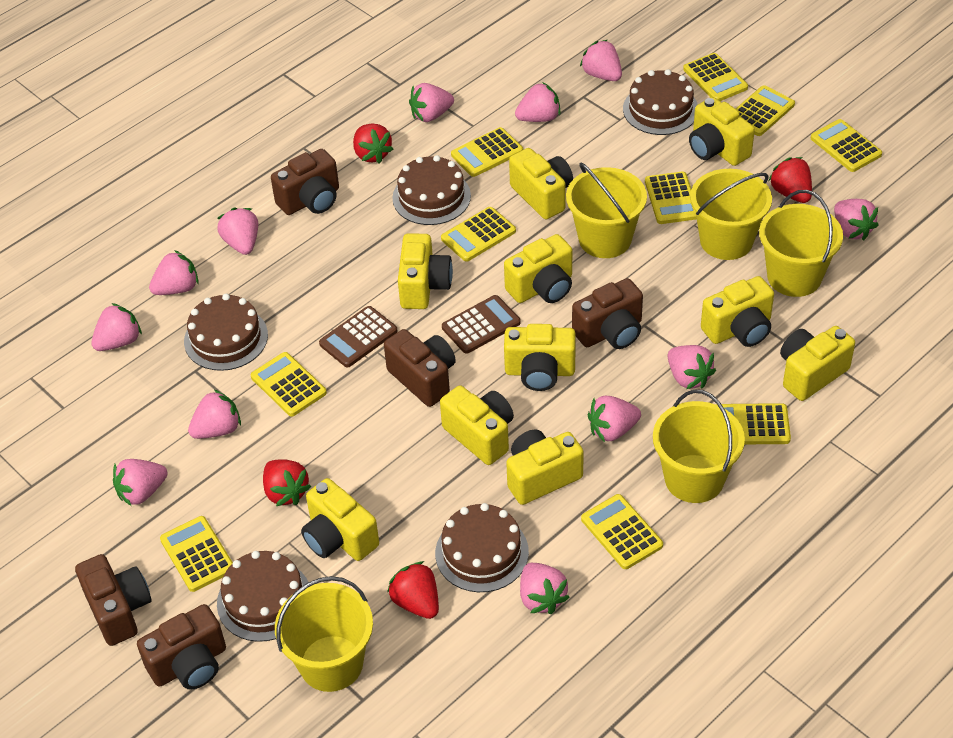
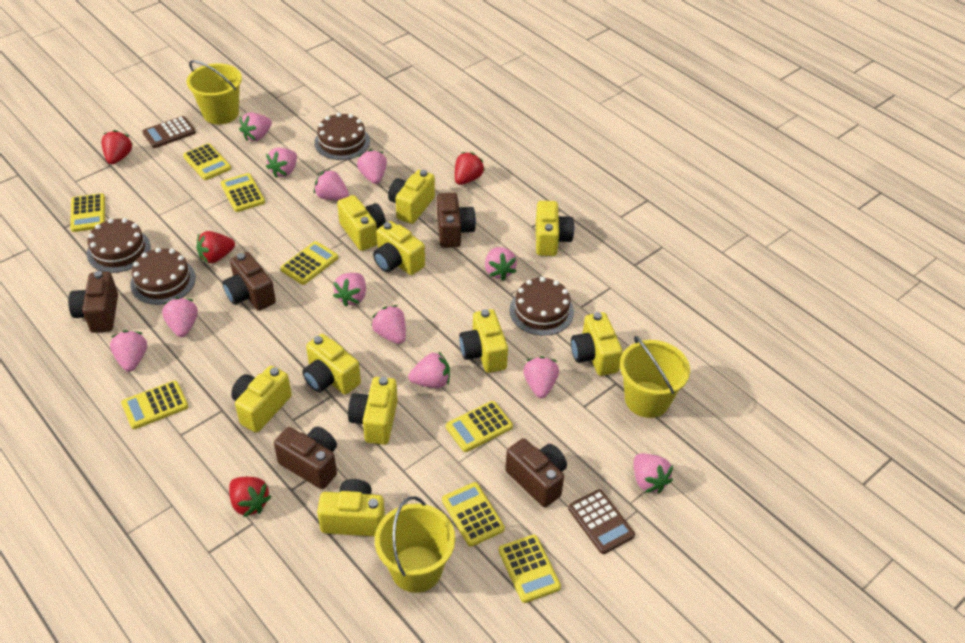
brown cake: [184,294,268,371] [217,551,308,642] [392,155,471,225] [435,503,529,592] [623,69,698,135] = 5 -> [87,218,151,273] [130,248,196,305] [314,113,370,160] [510,277,574,336] = 4
yellow bucket: [275,576,373,692] [566,162,647,258] [653,390,745,503] [690,169,772,260] [759,190,843,297] = 5 -> [186,60,242,124] [375,496,455,593] [620,336,690,418] = 3
yellow calculator: [160,516,233,592] [251,352,327,416] [441,207,516,262] [451,127,523,177] [581,494,663,569] [645,172,697,224] [683,53,748,101] [716,403,791,444] [736,85,795,136] [811,119,882,172] = 10 -> [70,193,105,232] [121,380,188,429] [183,143,231,180] [221,173,265,212] [280,241,338,285] [442,482,505,547] [446,401,513,452] [498,535,561,603] = 8

